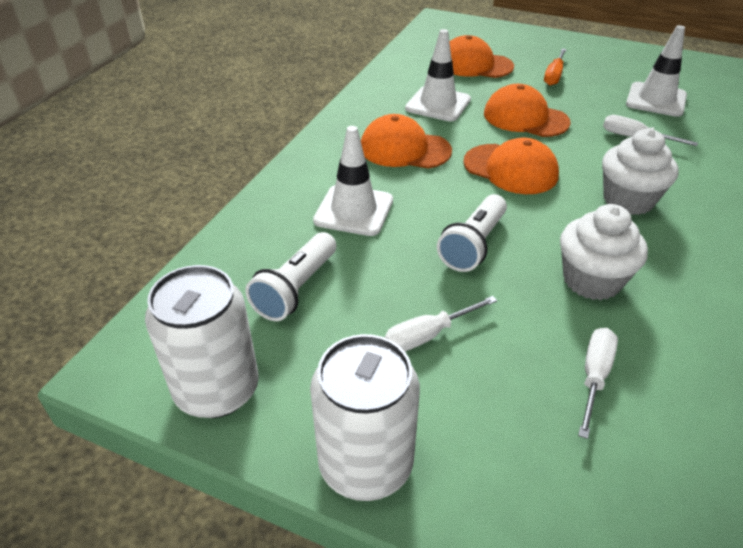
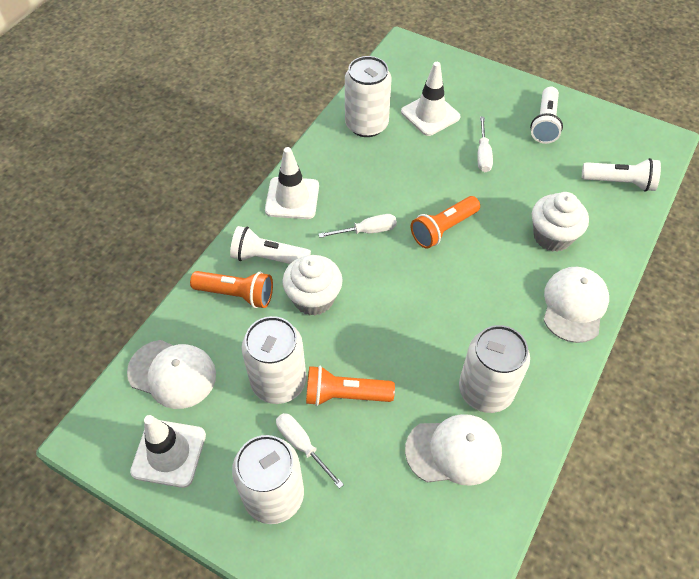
orange cap: [361,114,452,169] [449,35,514,78] [463,137,559,194] [484,84,571,137] = 4 -> none = 0
orange flashlight: none = 0 -> [190,271,273,308] [306,366,395,406] [411,196,480,249] = 3
orange screwdriver: [544,49,567,86] = 1 -> none = 0
white can: [145,265,259,418] [310,334,420,501] = 2 -> [232,435,304,524] [242,316,306,404] [345,56,391,137] [459,325,530,413] = 4
white cap: none = 0 -> [127,340,216,409] [405,414,502,486] [543,267,609,343] = 3
white flashlight: [245,232,336,321] [437,194,507,272] = 2 -> [230,226,311,264] [530,87,563,144] [582,158,661,192] = 3

